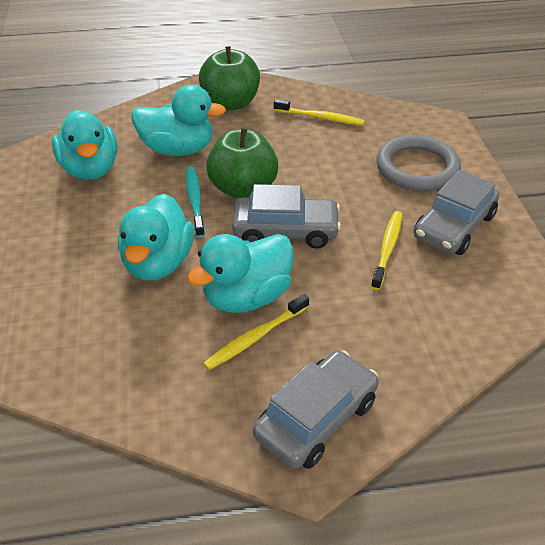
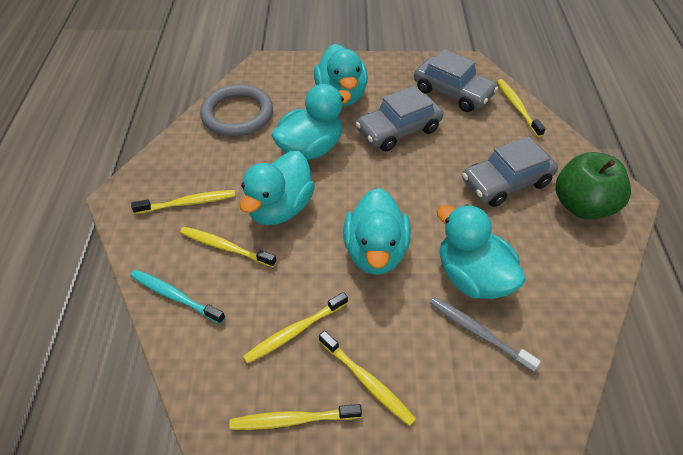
green apple: [199,46,260,110] [206,128,278,199] = 2 -> [556,152,631,220] = 1
grey toothbrush: none = 0 -> [430,297,541,372] = 1
turquoise duck: [52,110,118,180] [118,193,194,281] [131,85,226,156] [187,234,293,313] = 4 -> [240,151,315,225] [272,84,351,160] [314,44,368,106] [343,188,411,275] [437,204,525,299] = 5
yellow toothbrush: [203,294,309,370] [274,99,365,126] [371,211,402,290] = 3 -> [131,190,235,214] [180,227,277,267] [229,404,362,430] [243,292,348,364] [319,330,416,426] [497,79,545,137] = 6

